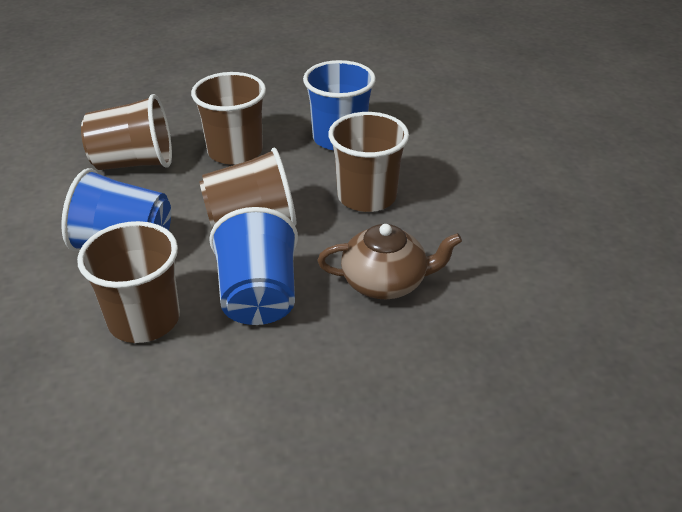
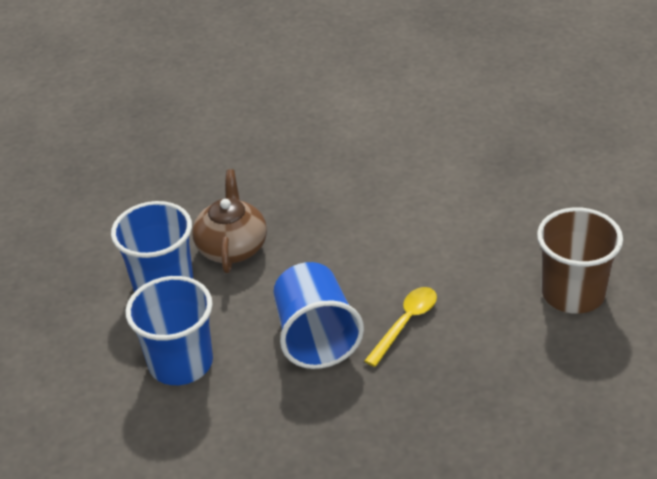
brown cup: [77,221,180,343] [81,94,172,170] [191,72,266,165] [199,148,296,228] [328,112,409,212] = 5 -> [537,207,623,314] = 1
yellow spoon: none = 0 -> [365,287,437,367] = 1

